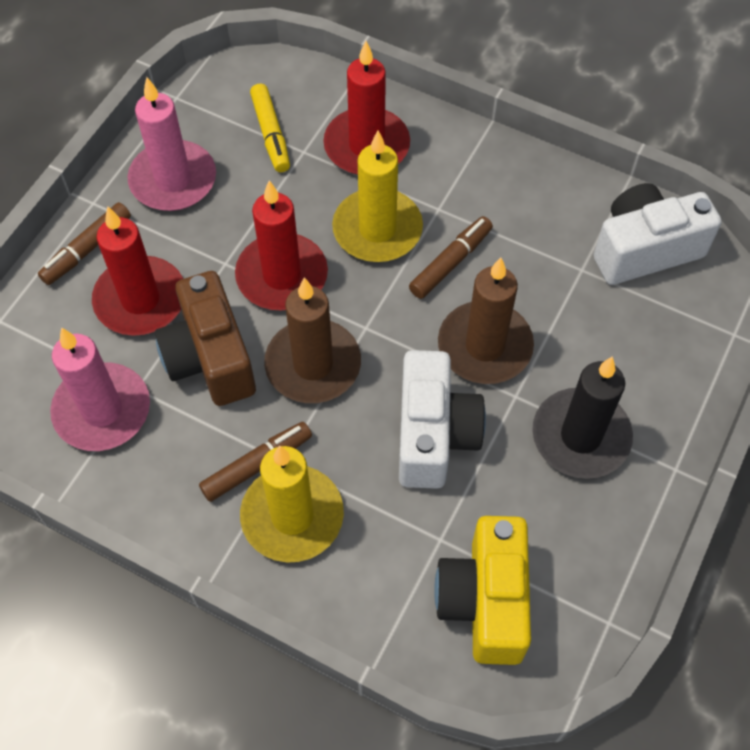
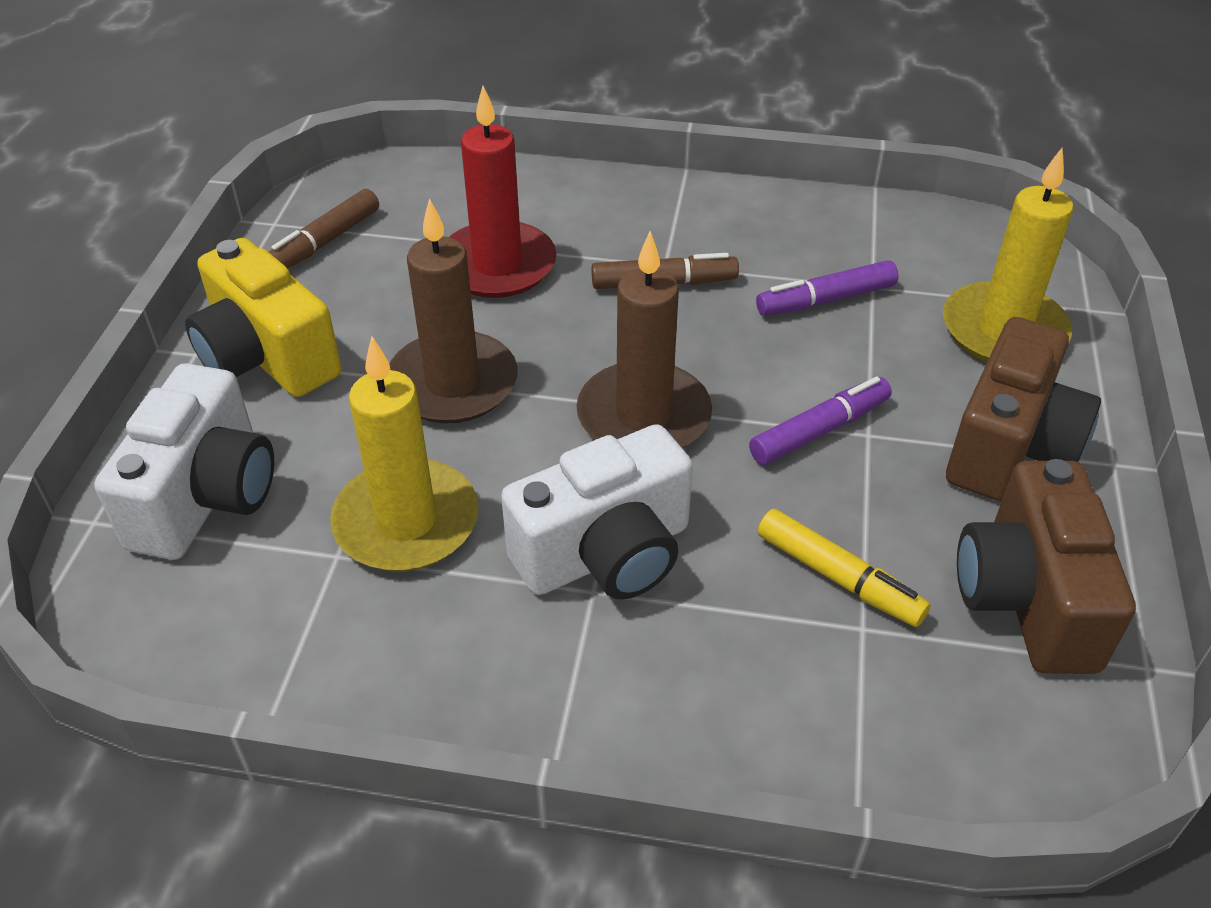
black candle: [532,356,633,479] = 1 -> none = 0
brown camera: [155,271,256,406] = 1 -> [946,317,1101,501] [957,459,1136,674] = 2
brown marker: [38,202,131,285] [199,422,312,502] [409,216,493,299] = 3 -> [269,189,379,269] [591,253,739,289] = 2
pink candle: [50,327,150,451] [127,77,216,211] = 2 -> none = 0
purple marker: none = 0 -> [749,376,892,465] [756,260,898,316] = 2
red candle: [92,206,183,336] [235,180,328,311] [323,41,410,175] = 3 -> [449,86,556,298] = 1

